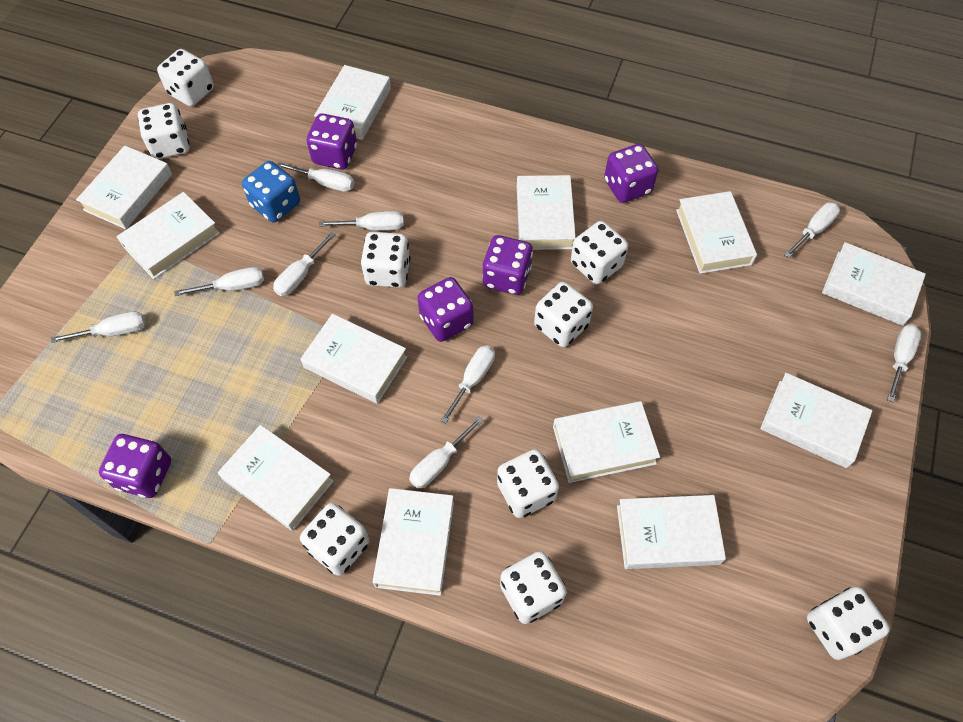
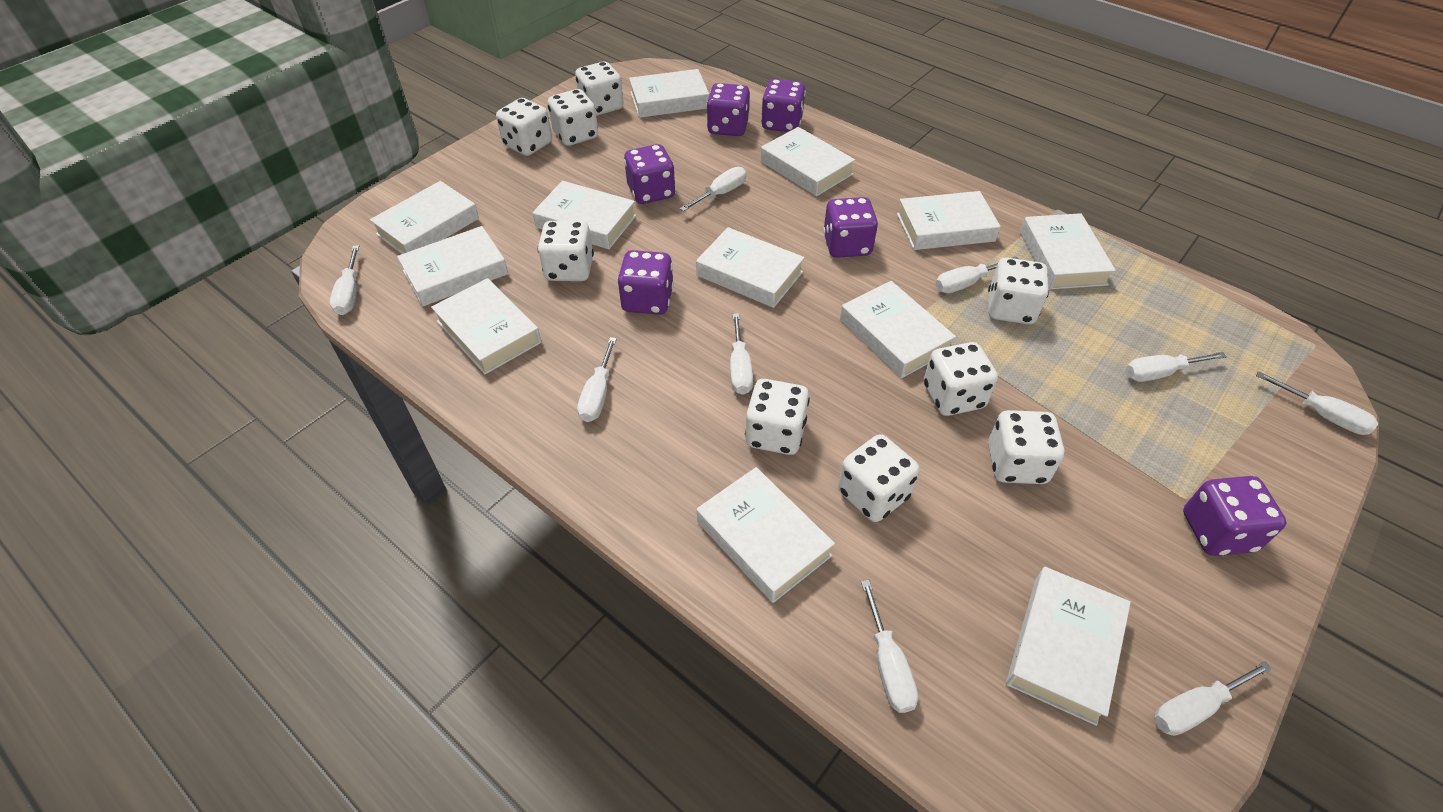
blue dice: [242,161,300,222] = 1 -> none = 0
purple dice: [99,434,171,498] [307,113,357,170] [417,277,474,342] [482,235,533,295] [604,144,658,203] = 5 -> [617,250,674,315] [624,144,675,204] [706,83,750,136] [761,79,806,132] [823,197,878,258] [1183,476,1286,556] = 6

